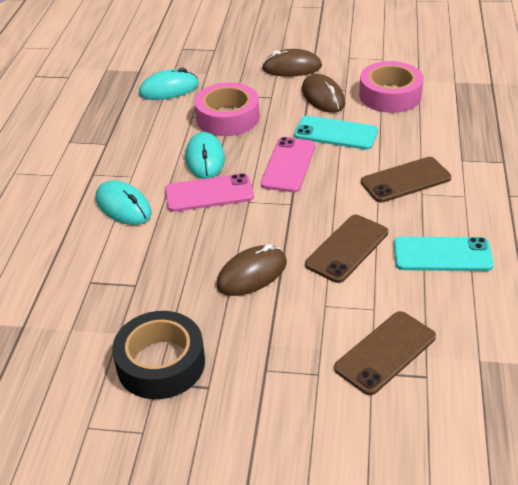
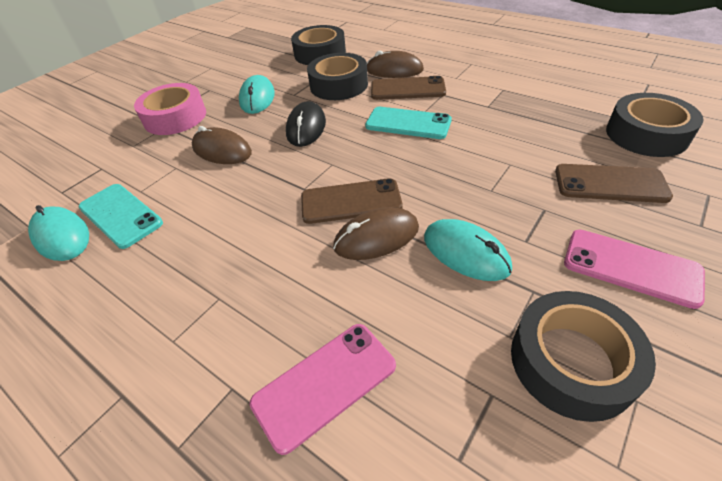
black mouse: none = 0 -> [286,101,326,147] = 1
black tape: [112,311,205,399] = 1 -> [291,25,346,65] [307,53,368,100] [511,291,656,422] [606,93,703,157] = 4
pink tape: [194,82,259,136] [359,61,424,113] = 2 -> [134,83,206,135] = 1

